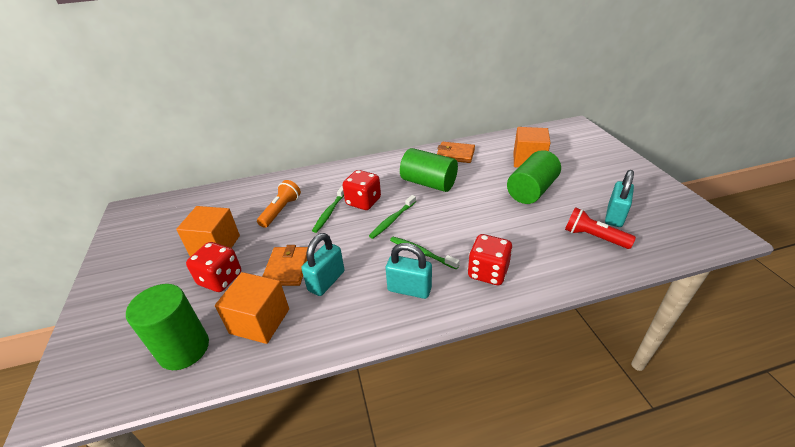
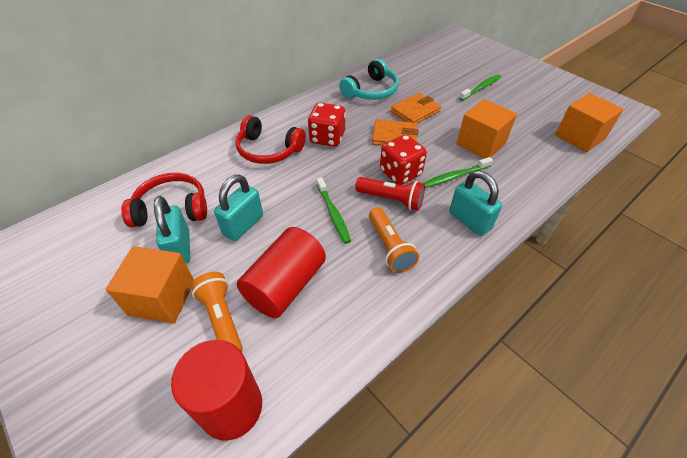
green cylinder: [126,284,209,370] [400,148,458,192] [507,150,561,204] = 3 -> none = 0
orange flashlight: [257,180,301,228] = 1 -> [191,272,243,352] [369,207,419,273] = 2
red cylinder: none = 0 -> [171,340,262,441] [237,227,326,318] = 2
red dice: [186,242,241,292] [343,170,381,210] [467,234,513,285] = 3 -> [308,102,346,147] [380,135,427,185] = 2
red headphones: none = 0 -> [121,173,207,227] [235,115,306,164] = 2
turquoise headphones: none = 0 -> [339,59,399,100] = 1

